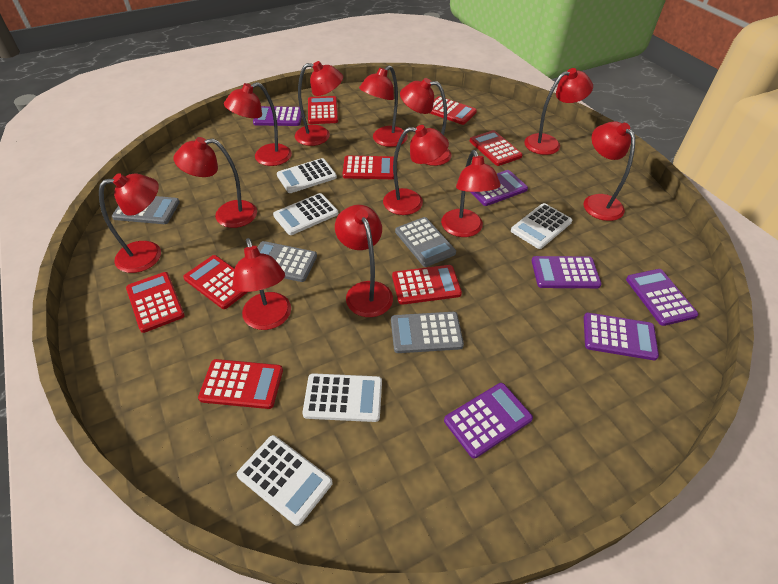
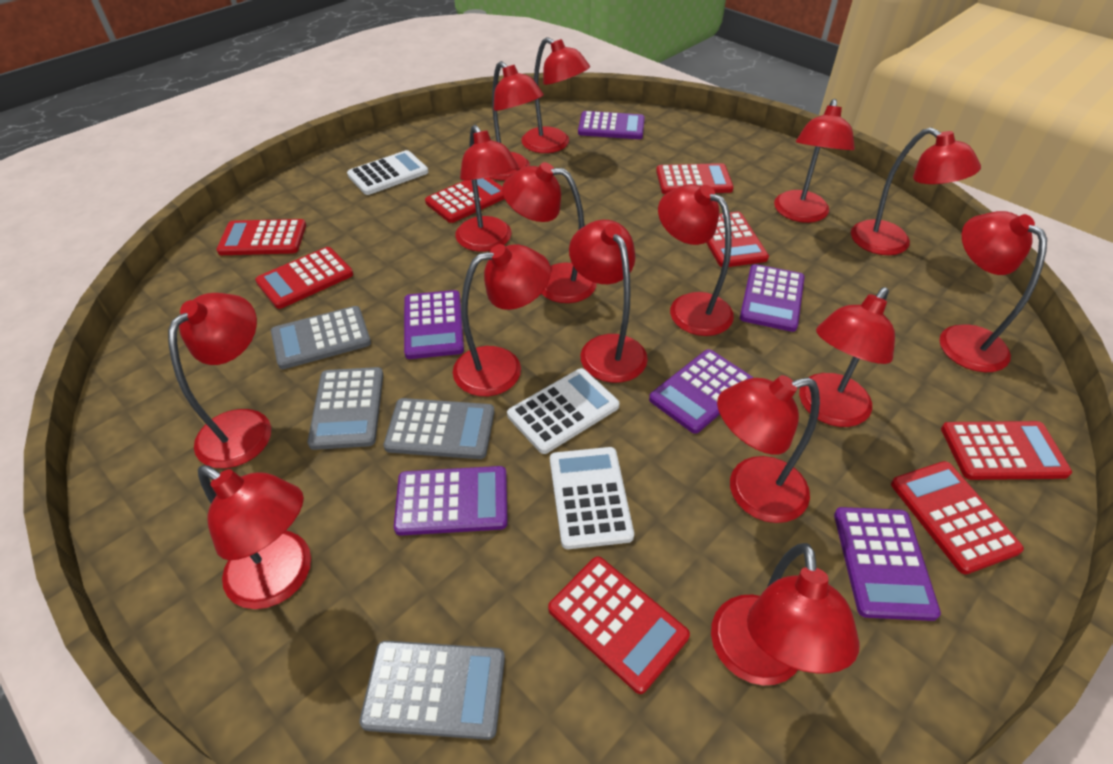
red lamp: [99,173,161,273] [174,137,257,228] [224,82,292,166] [232,238,291,330] [295,61,343,146] [335,205,393,317] [359,65,408,147] [383,125,449,215] [400,78,452,166] [441,150,501,237] [524,68,593,155] [584,121,635,221] = 12 -> [168,293,271,468] [198,465,311,609] [453,244,551,396] [455,125,518,252] [489,61,544,181] [502,162,597,303] [521,37,590,153] [569,220,648,383] [658,184,734,336] [711,543,860,685] [717,375,820,523] [774,99,855,223] [799,287,895,427] [851,128,981,255] [940,211,1047,372] = 15
white calculator: [237,435,333,526] [273,193,338,235] [277,158,337,193] [302,373,382,422] [511,203,572,249] = 5 -> [347,150,428,195] [507,368,619,454] [550,447,634,549] = 3

